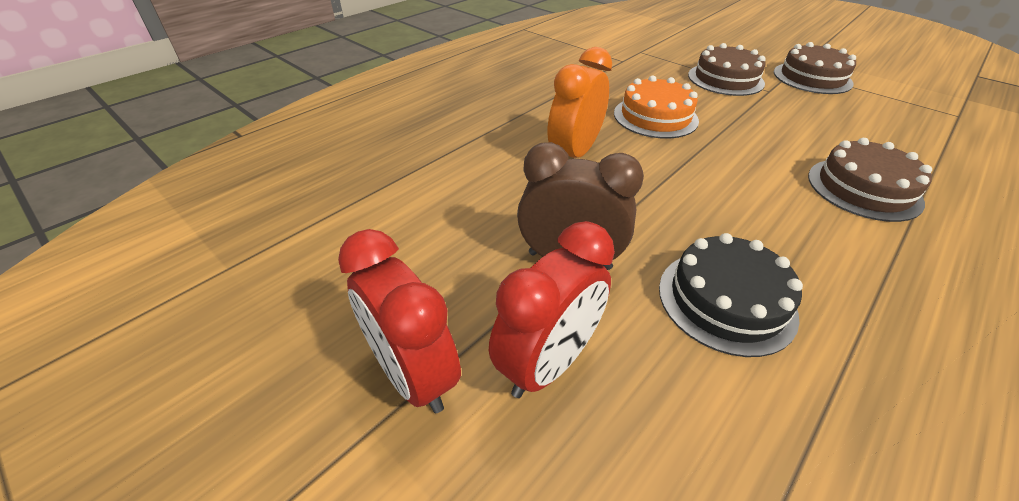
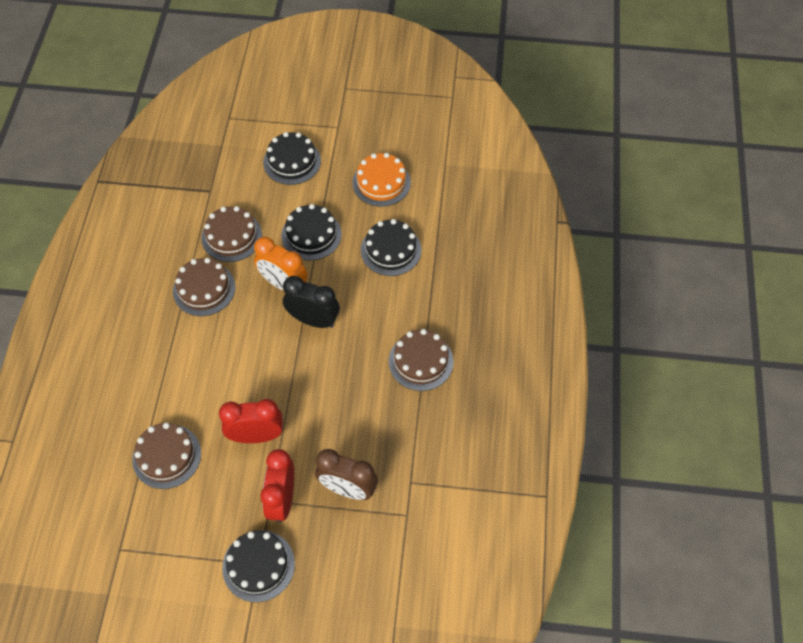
black cake: [659,233,803,357] = 1 -> [222,530,295,602] [263,132,321,185] [281,204,342,260] [361,219,421,276] = 4
black clock: none = 0 -> [283,276,340,328] = 1
brown cake: [688,43,766,96] [774,42,856,94] [808,138,932,222] = 3 -> [132,423,201,489] [173,258,236,316] [201,206,262,262] [389,329,453,391] = 4

